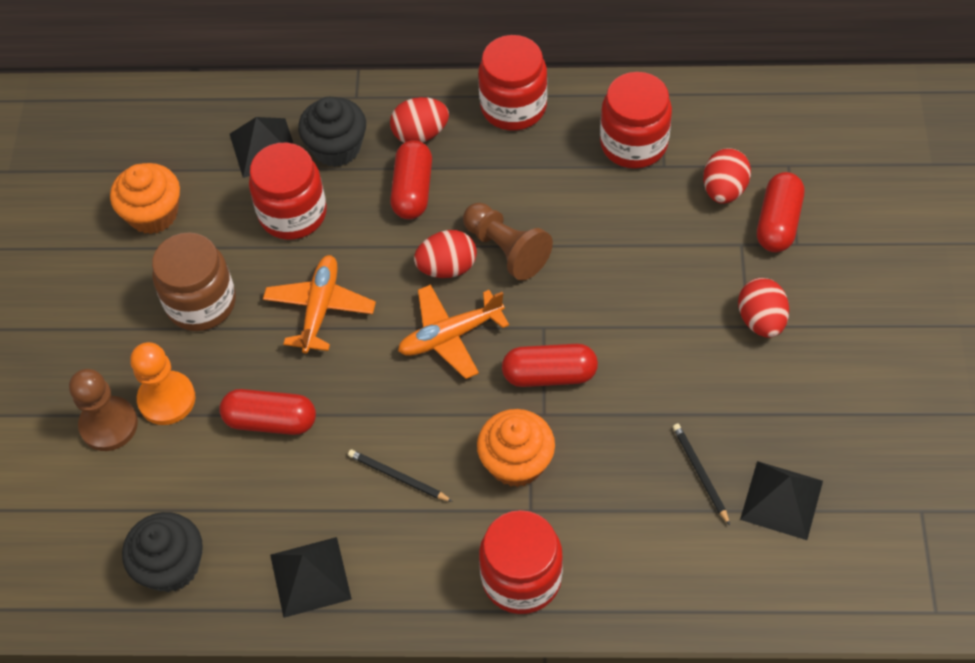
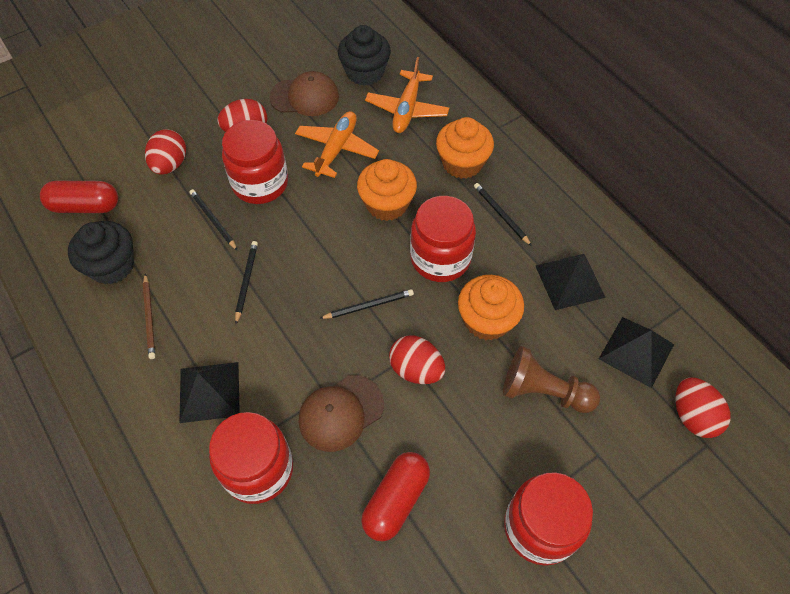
black pencil: [348,450,453,502] [673,424,730,525] = 2 -> [190,189,238,251] [235,241,258,324] [319,289,414,319] [474,183,532,246] = 4
brown cap: none = 0 -> [269,71,339,116] [299,375,384,452] = 2
brown jar: [152,232,236,331] = 1 -> none = 0
brown pawn: [69,369,138,451] [463,203,553,281] = 2 -> [503,346,600,413] = 1
brown pencil: none = 0 -> [143,274,155,359] = 1
orange cupcake: [110,163,180,234] [477,409,555,487] = 2 -> [357,159,417,221] [436,117,494,179] [458,275,524,341] = 3
orange pawn: [130,342,195,425] = 1 -> none = 0
red capsule: [219,389,316,435] [390,140,432,220] [502,344,598,387] [757,172,804,253] = 4 -> [40,181,118,213] [361,452,430,542] = 2

